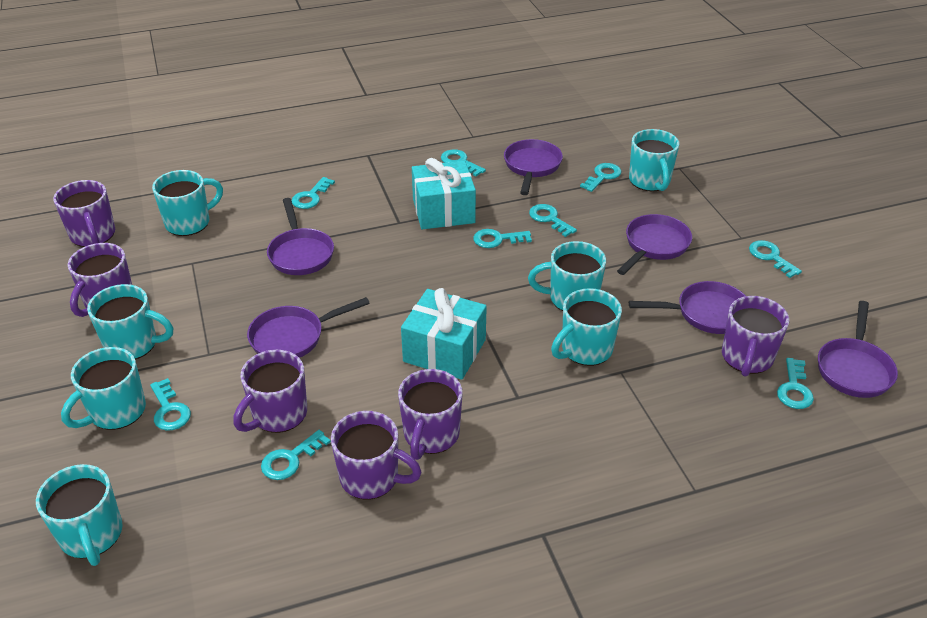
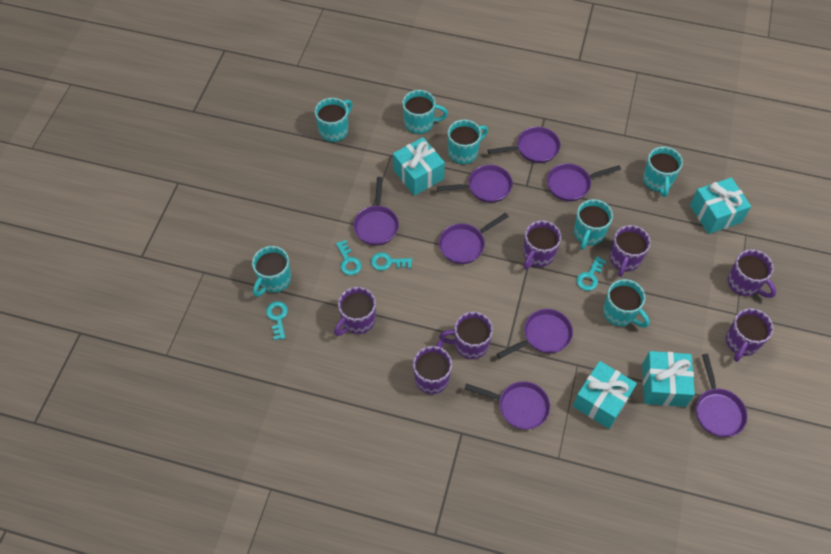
purple mug: [53,180,115,247] [68,243,132,317] [233,350,307,433] [331,411,422,500] [398,369,463,460] [722,296,789,377] = 6 -> [334,287,376,336] [413,340,452,394] [439,312,493,359] [523,221,561,270] [610,225,651,277] [726,308,773,362] [728,249,776,298] = 7
purple pan: [247,297,370,358] [267,198,334,275] [504,139,563,195] [617,214,692,275] [629,281,746,334] [818,301,898,398] = 6 -> [353,177,399,246] [437,165,513,203] [439,213,509,264] [464,381,550,430] [488,127,560,163] [497,309,573,359] [547,163,621,201] [696,354,748,437] = 8
turquoise gift: [401,288,487,380] [412,158,476,229] = 2 -> [393,137,445,196] [573,361,637,429] [642,351,695,407] [690,178,751,234] = 4
turquoise key: [150,378,191,431] [261,430,331,480] [292,177,335,209] [441,149,486,176] [473,229,532,248] [529,204,577,237] [580,163,622,192] [749,240,802,278] [777,358,814,409] = 9 -> [266,301,288,340] [336,240,362,275] [371,252,412,271] [577,256,606,291] = 4

